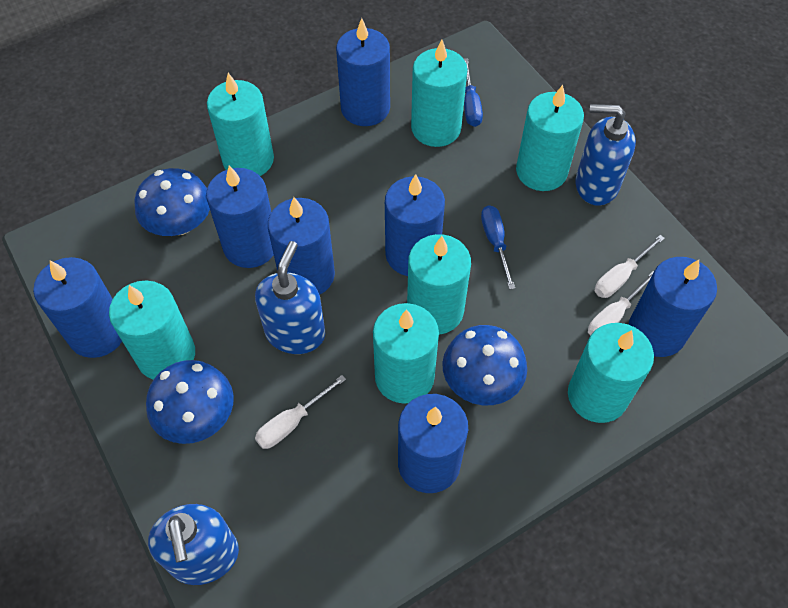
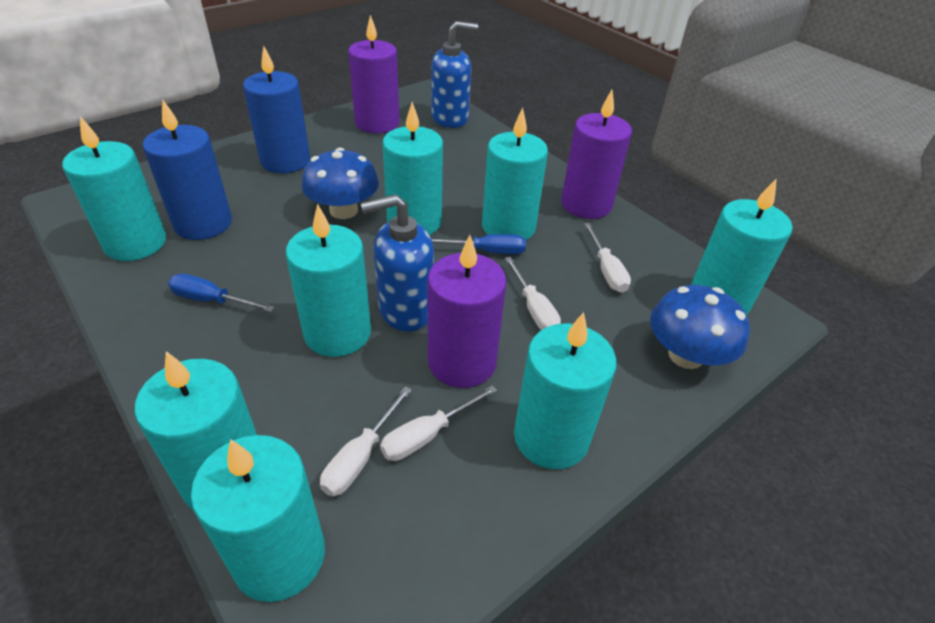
blue candle: [33,257,122,358] [206,165,274,268] [268,197,335,295] [336,18,390,126] [385,174,445,276] [398,394,468,493] [628,257,717,357] = 7 -> [143,99,232,240] [243,45,310,173] = 2
blue mushroom: [134,168,210,236] [146,360,234,444] [442,325,527,405] = 3 -> [302,148,379,219] [650,285,750,369] = 2
blue soap dispenser: [148,504,239,585] [255,241,325,354] [575,104,636,206] = 3 -> [361,194,434,332] [431,21,478,128] = 2
purple candle: none = 0 -> [348,15,400,133] [428,235,507,388] [561,90,632,219] = 3
turquoise candle: [109,280,195,380] [207,73,274,176] [373,303,439,404] [407,234,471,335] [411,40,467,147] [516,85,584,191] [568,323,654,423] = 7 -> [62,116,166,261] [135,351,257,509] [191,435,325,602] [286,204,371,357] [382,102,443,235] [482,108,548,240] [514,312,617,469] [691,178,792,315] = 8
white screwdriver: [255,375,346,449] [588,271,654,335] [595,235,665,298] = 3 -> [320,386,412,497] [380,385,497,461] [505,257,561,330] [584,223,631,293] = 4

